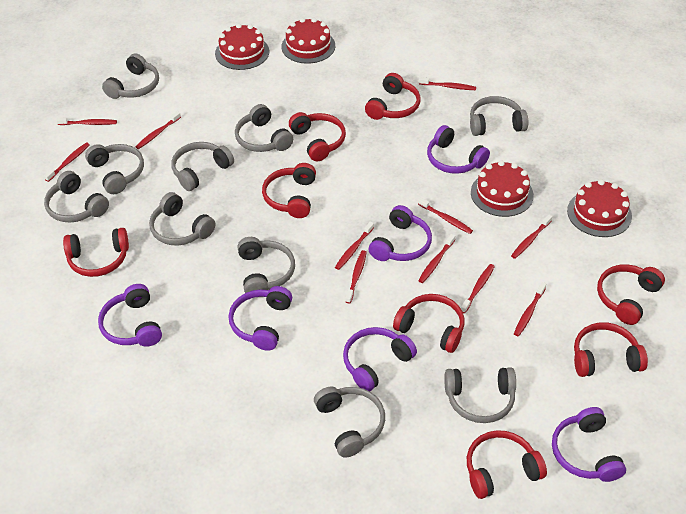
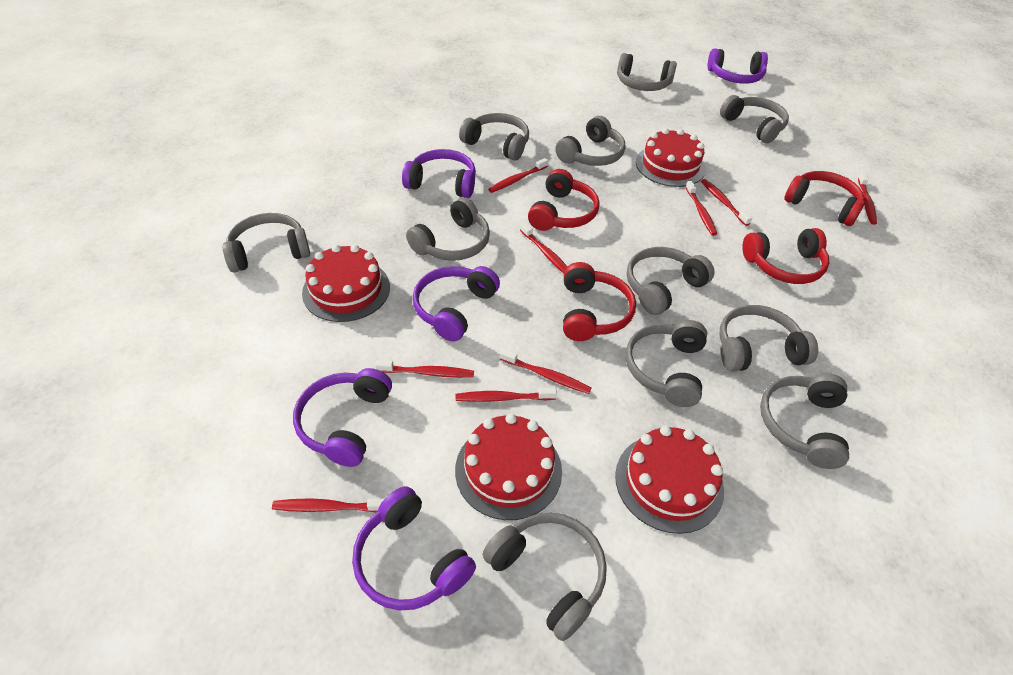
grey headphones: [44,171,109,222] [85,144,144,194] [102,53,159,99] [149,192,216,245] [171,142,234,191] [235,104,293,152] [237,237,295,293] [314,387,385,458] [444,367,516,423] [470,96,528,136] = 10 -> [223,213,310,273] [406,197,490,261] [459,113,529,161] [482,513,607,641] [555,116,626,166] [617,53,677,91] [626,320,707,407] [627,247,714,315] [719,305,818,372] [720,95,789,143] [760,373,849,469] = 11
purple headphones: [98,284,162,347] [229,286,292,351] [343,327,417,391] [369,205,432,261] [427,125,490,174] [552,407,626,482] = 6 -> [293,368,392,467] [352,486,476,610] [402,149,476,198] [413,266,500,342] [708,48,768,84] = 5
red headphones: [63,228,129,277] [262,163,316,218] [289,112,346,161] [365,73,420,120] [393,294,465,353] [467,430,547,499] [574,322,648,377] [597,264,665,325] = 8 -> [528,169,600,231] [563,262,636,341] [742,228,829,284] [784,171,865,226] = 4
red toothbrush: [44,143,90,182] [56,117,117,125] [135,111,181,149] [335,221,374,270] [345,250,367,303] [418,197,473,234] [418,234,455,283] [419,77,476,90] [461,264,495,313] [511,214,552,259] [514,282,546,337] = 11 -> [272,498,384,513] [375,360,474,378] [455,388,557,402] [488,158,548,193] [500,349,591,394] [520,222,567,273] [686,181,717,236] [701,179,752,226] [858,173,877,225] = 9

